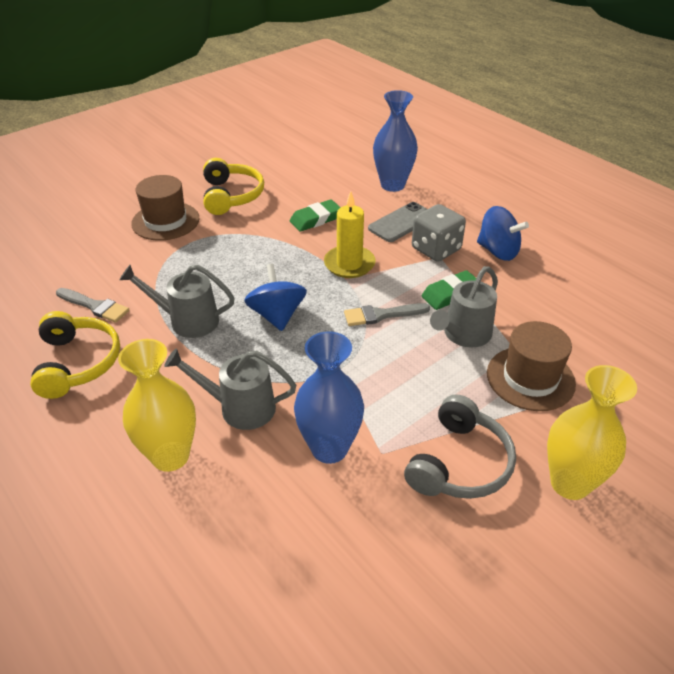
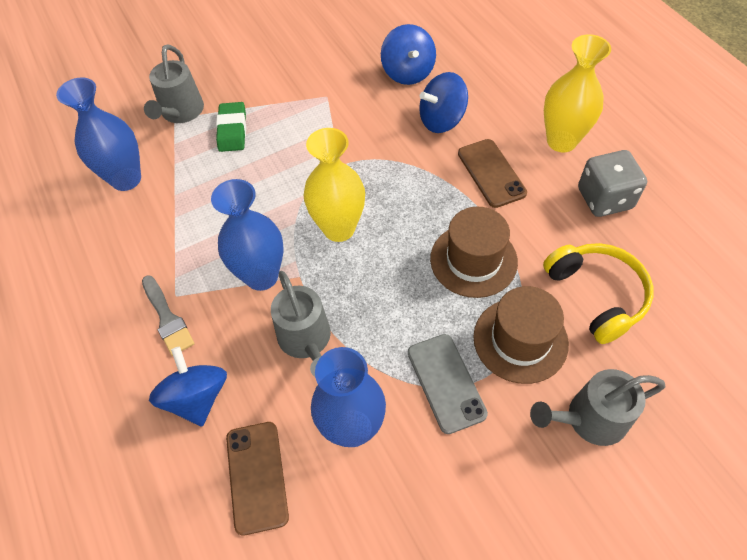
blue spinning top: [244,264,307,331] [477,206,529,261] = 2 -> [149,346,227,426] [381,24,436,85] [419,72,468,133] = 3
blue vase: [294,331,364,464] [373,90,418,192] = 2 -> [56,78,141,191] [211,179,283,291] [311,347,386,447] = 3
brown phone: none = 0 -> [226,422,289,536] [458,139,527,208] = 2
green eraser: [290,199,341,231] [421,270,476,310] = 2 -> [216,102,246,152] = 1
grey brush: [56,288,130,323] [344,303,430,326] = 2 -> [142,275,195,356] = 1
grey headphones: [404,394,516,499] = 1 -> none = 0
yellow candle: [324,191,376,278] = 1 -> none = 0
yellow headphones: [30,311,120,399] [203,158,264,215] = 2 -> [543,243,654,344] = 1

